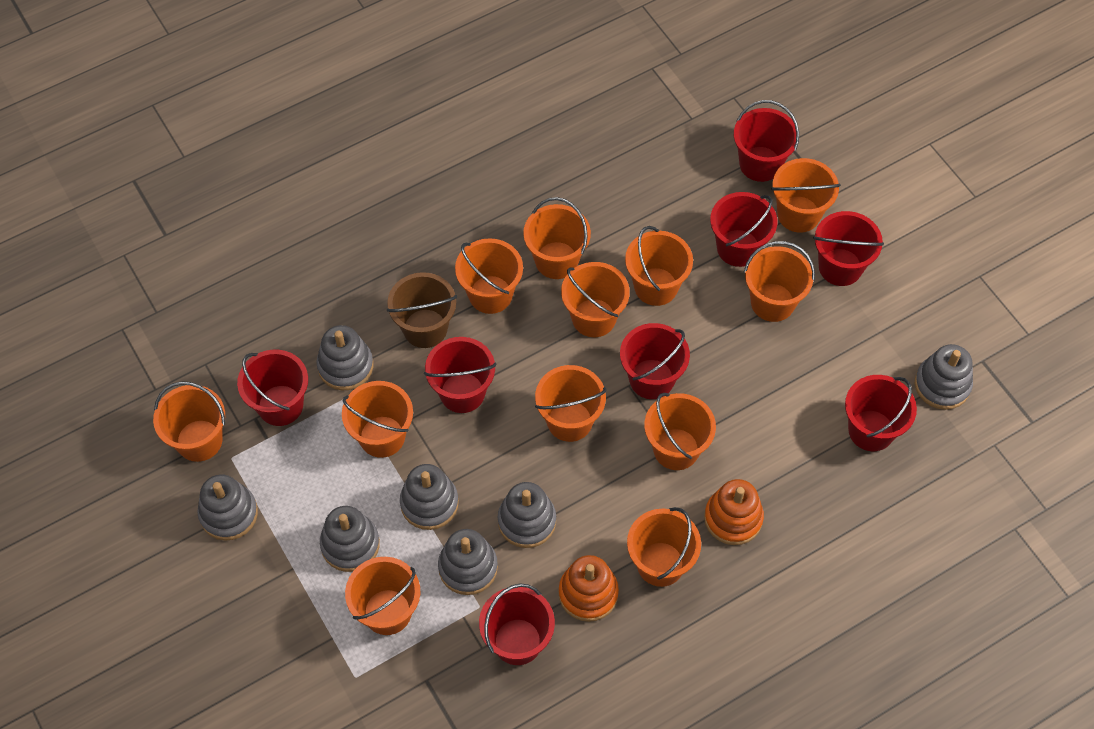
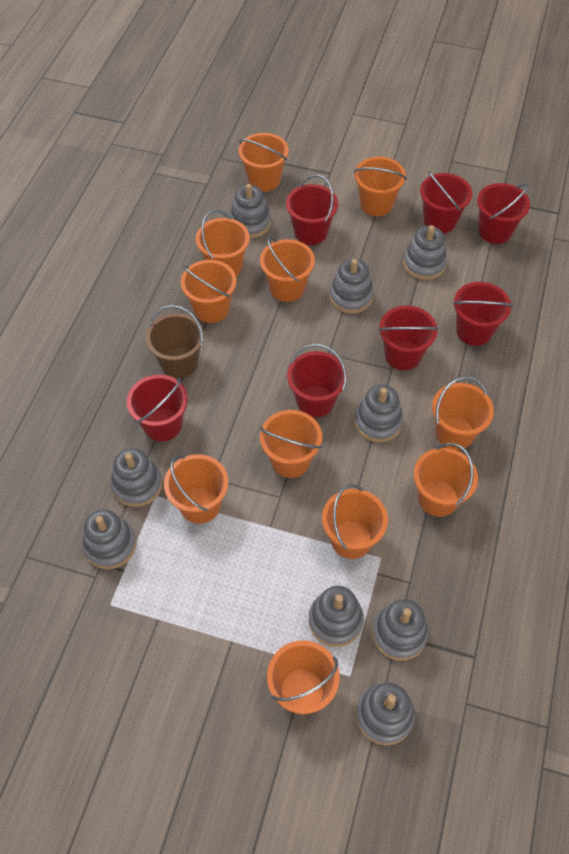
grey stacking toy: [197,474,258,541] [317,325,373,390] [320,506,380,572] [400,464,459,530] [438,529,498,595] [498,482,556,548] [915,344,973,410] = 7 -> [82,509,136,569] [111,448,162,507] [230,184,271,238] [309,586,364,647] [329,259,374,314] [355,385,403,442] [356,683,415,745] [372,599,429,661] [403,225,447,280] = 9
orange bucket: [153,381,225,462] [342,381,413,458] [345,557,420,635] [455,238,523,314] [523,197,591,279] [535,365,607,442] [561,262,630,337] [625,226,693,306] [627,507,701,587] [644,393,716,470] [744,241,815,322] [771,158,841,233] = 12 -> [164,454,228,524] [181,260,237,323] [196,209,250,276] [239,133,289,192] [260,237,315,302] [260,410,322,478] [267,640,340,714] [322,484,388,559] [354,157,407,216] [414,443,478,517] [432,376,494,450] = 11
orange stacking toy: [559,555,619,622] [704,479,764,545] = 2 -> none = 0
red bucket: [237,349,308,426] [424,337,497,413] [479,584,555,665] [620,323,690,399] [710,192,777,267] [734,100,799,182] [813,211,884,286] [845,375,917,451] = 8 -> [127,375,188,442] [286,175,338,245] [287,344,347,417] [378,305,439,370] [420,171,472,233] [453,282,513,346] [477,183,530,244] = 7

